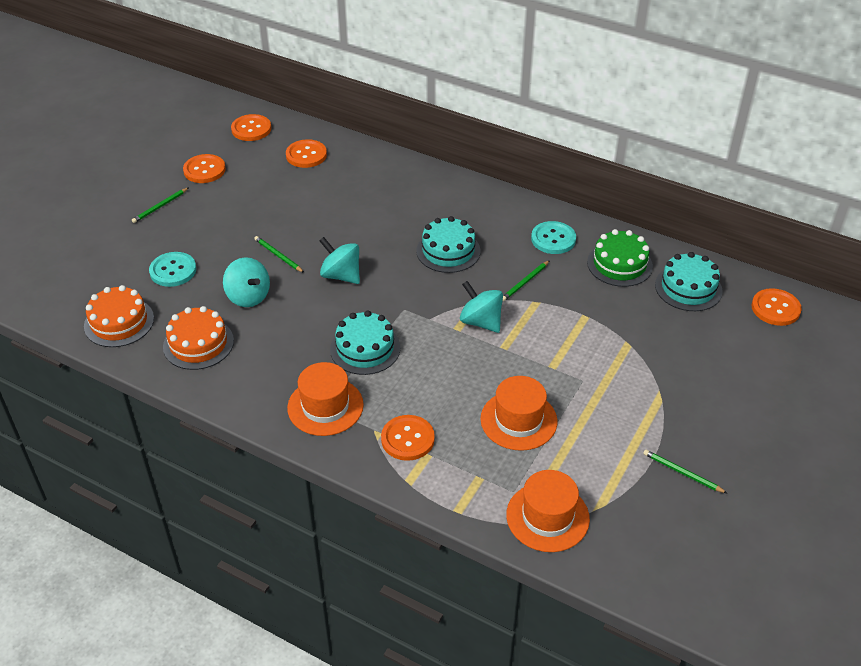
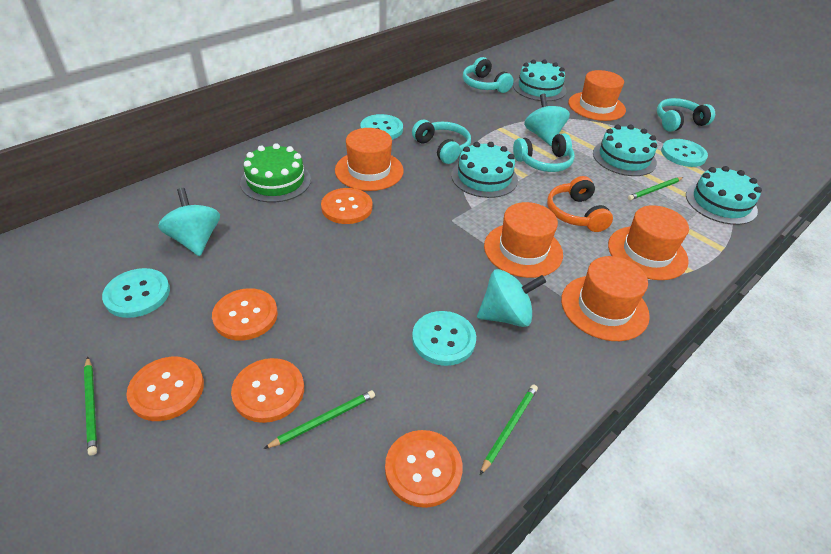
orange cake: [84,285,154,347] [163,306,234,370] = 2 -> none = 0
orange hat: [287,362,364,436] [480,376,557,451] [506,470,590,552] = 3 -> [335,128,404,191] [484,202,563,278] [561,256,650,341] [568,70,626,121] [608,205,689,280] = 5
orange headphones: none = 0 -> [547,176,613,232] = 1
turquoise button: [149,252,196,287] [531,221,576,254] = 2 -> [102,268,170,318] [360,114,403,140] [412,311,476,366] [661,139,708,167] = 4
turquoise cake: [330,311,400,375] [416,216,481,273] [655,252,723,311] = 3 -> [451,142,518,198] [513,60,567,101] [593,124,657,176] [686,166,762,225] = 4
turquoise headphones: none = 0 -> [412,120,471,164] [463,57,514,93] [513,133,575,172] [657,98,715,132] = 4

